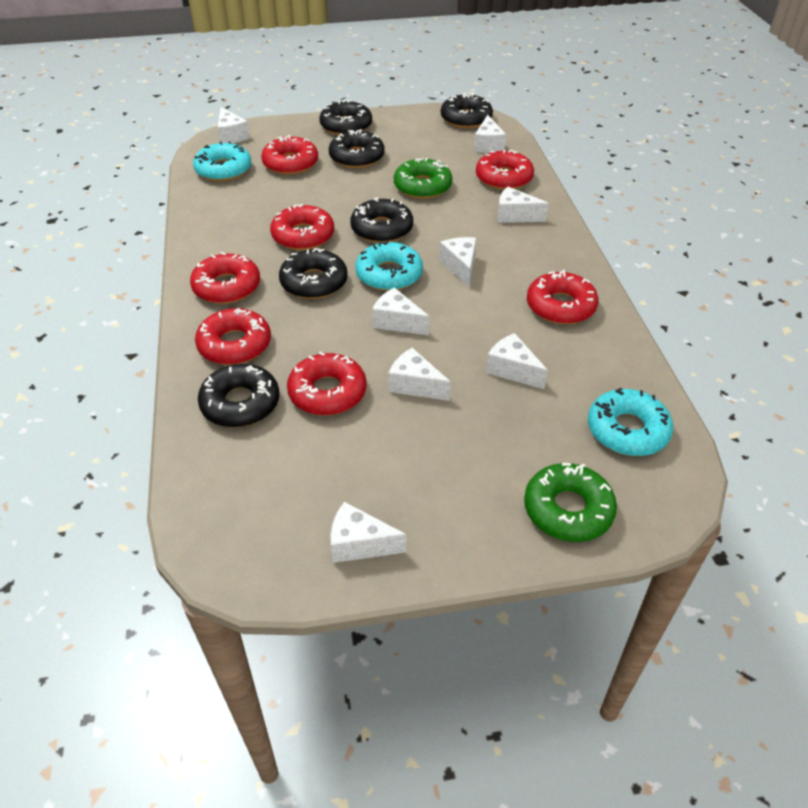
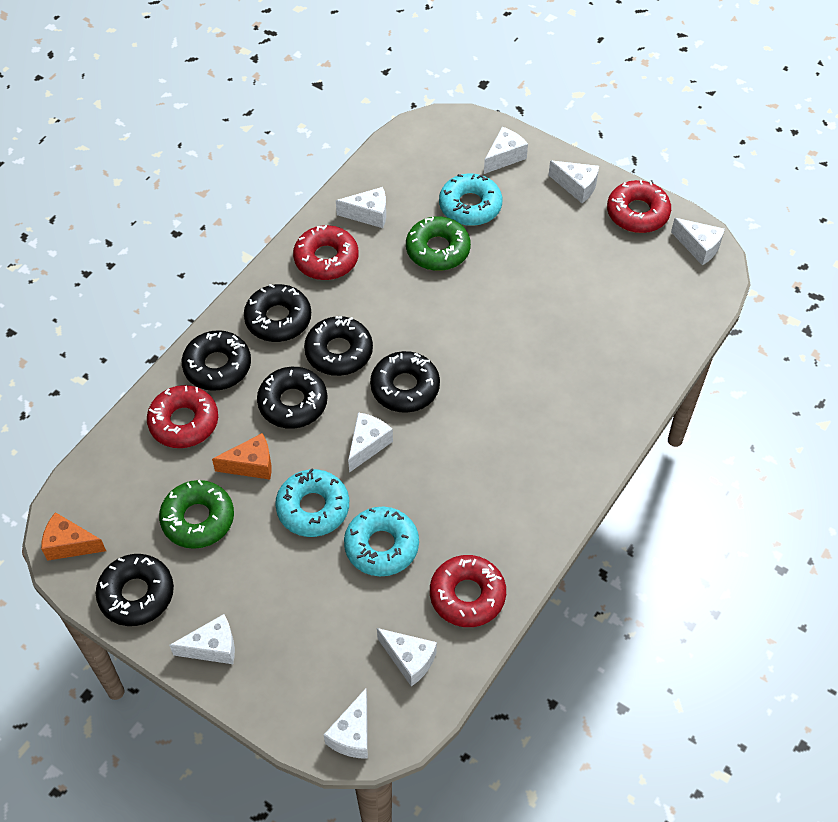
orange cheese: none = 0 -> [41,512,106,561] [212,433,271,480] = 2
red donut: [190,252,260,304] [195,308,271,365] [261,135,318,175] [270,204,334,250] [287,352,367,415] [476,150,534,190] [527,270,598,324] = 7 -> [147,385,218,448] [293,225,358,280] [430,555,506,627] [607,180,671,233] = 4

